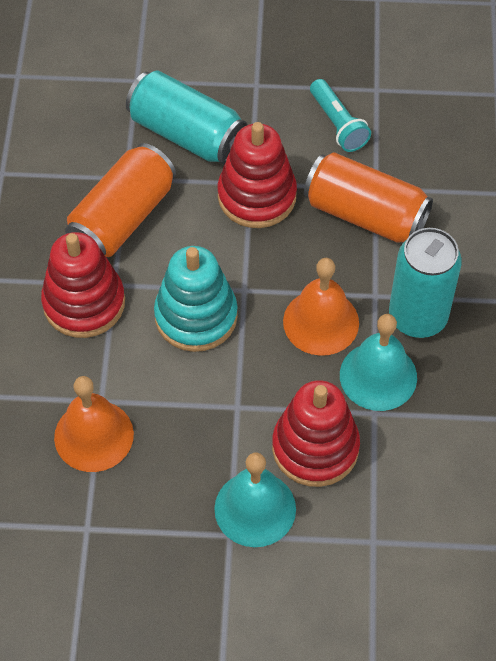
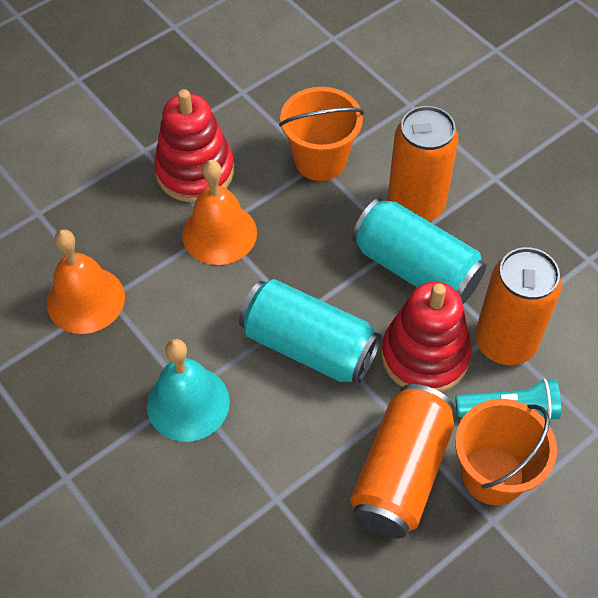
orange bucket: none = 0 -> [279,87,364,181] [455,399,557,505] = 2
orange can: [65,143,176,257] [304,152,433,243] = 2 -> [350,384,455,538] [388,106,459,222] [475,247,562,365] = 3
red stacking toy: [41,232,125,338] [217,122,297,228] [272,380,360,487] = 3 -> [154,89,234,202] [381,282,472,393] = 2
turquoise bell: [214,453,296,547] [340,314,417,411] = 2 -> [147,339,230,442] = 1
turquoise stacking toy: [154,246,238,352] = 1 -> none = 0

